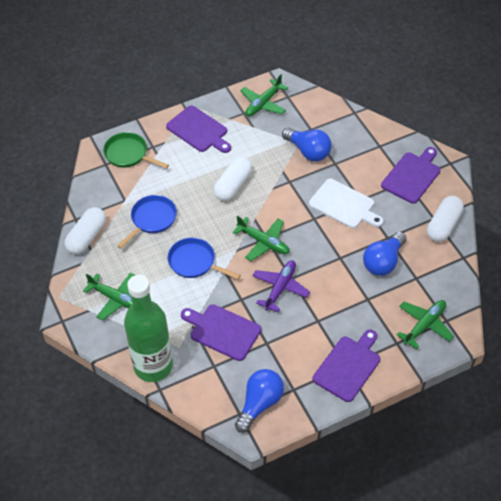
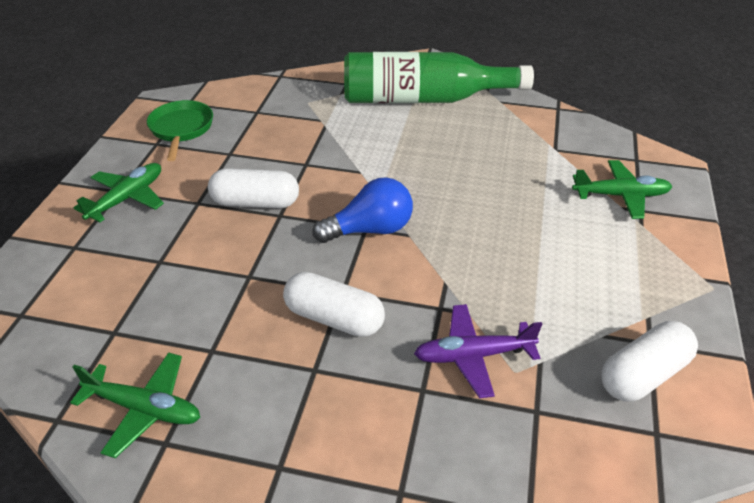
blue light bulb: [235,369,284,433] [282,128,331,161] [363,232,407,276] = 3 -> [312,177,413,243] = 1
blue pan: [117,195,177,249] [167,238,241,279] = 2 -> none = 0
green plane: [83,273,135,321] [233,216,290,261] [240,74,288,117] [397,300,454,349] = 4 -> [70,352,200,458] [74,163,164,222] [572,160,672,219] = 3
purple cutting board: [166,106,231,153] [181,304,261,361] [313,330,380,402] [381,147,440,204] = 4 -> none = 0
white cutting board: [309,179,383,228] = 1 -> none = 0

